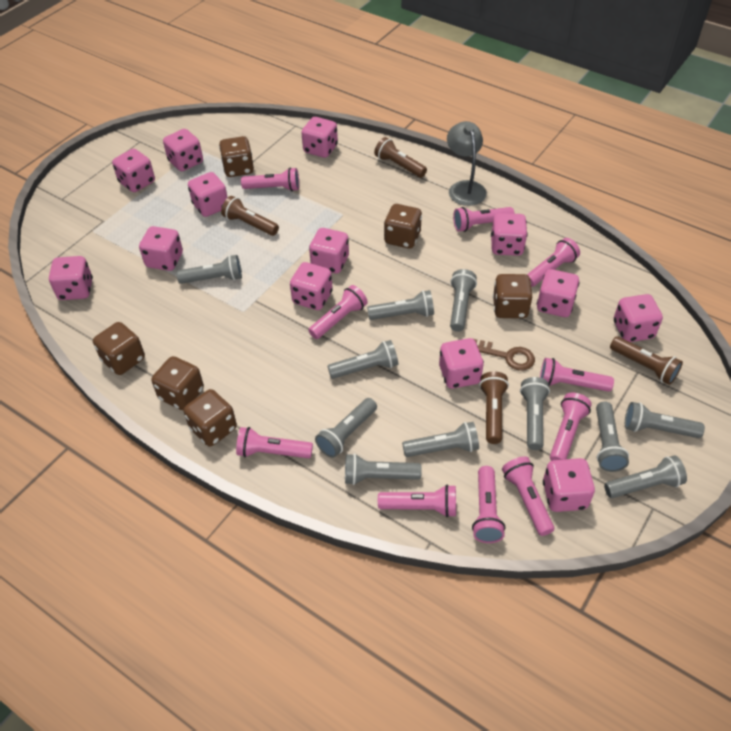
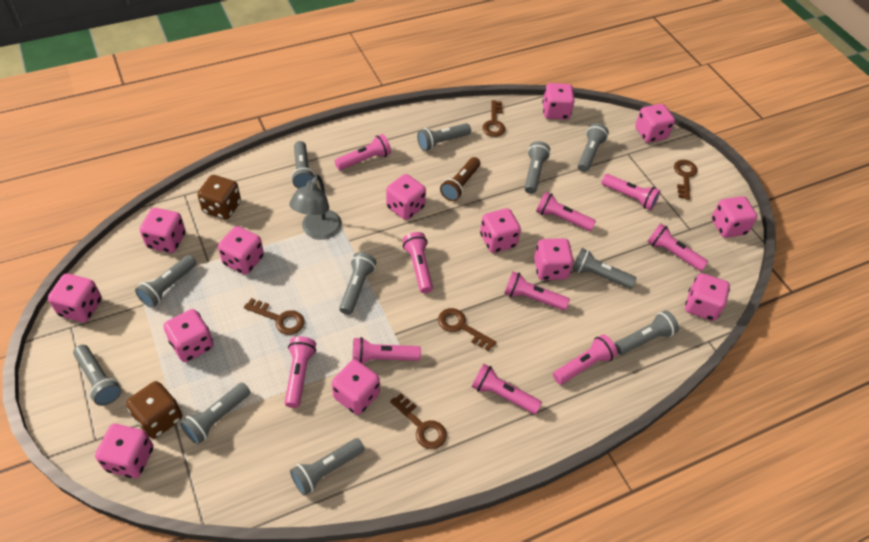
brown dice: [93,322,145,375] [152,356,204,410] [184,389,237,446] [219,136,254,177] [384,204,422,249] [493,274,532,318] = 6 -> [126,381,182,439] [197,175,241,220] = 2
brown flashlight: [221,196,279,236] [374,137,427,178] [479,371,509,444] [610,337,683,385] = 4 -> [440,157,480,201] = 1
brown key: [474,339,535,371] = 1 -> [244,298,304,335] [390,394,447,449] [438,308,496,351] [483,100,505,137] [674,160,698,200] = 5

